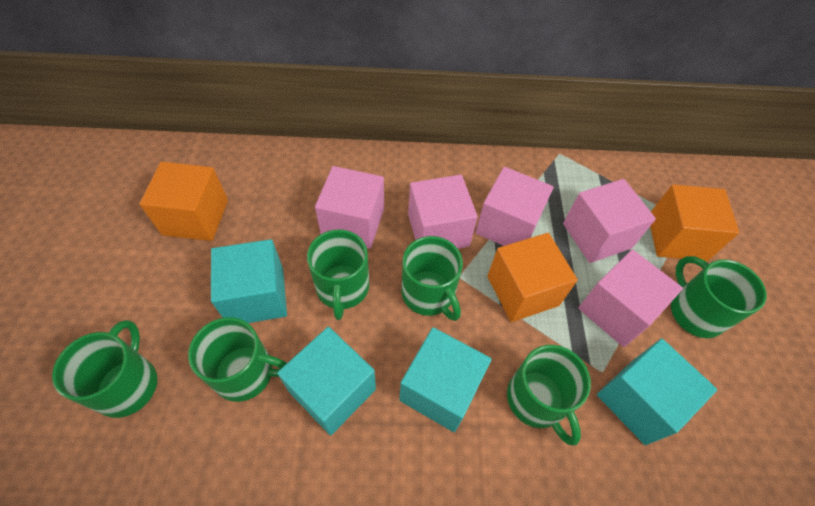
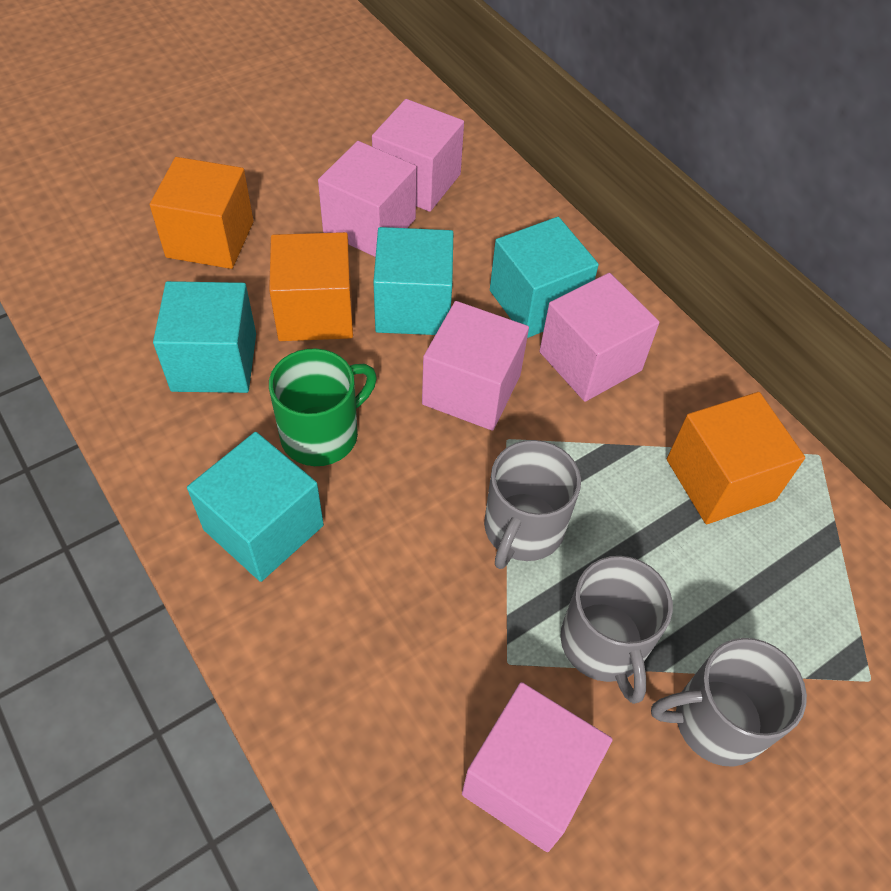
green mug: [52,320,157,418] [188,317,287,402] [307,229,369,320] [401,236,463,321] [507,345,591,446] [671,256,767,338] = 6 -> [269,348,377,466] = 1
grey mug: none = 0 -> [484,440,581,569] [560,556,673,704] [651,638,807,767] = 3

